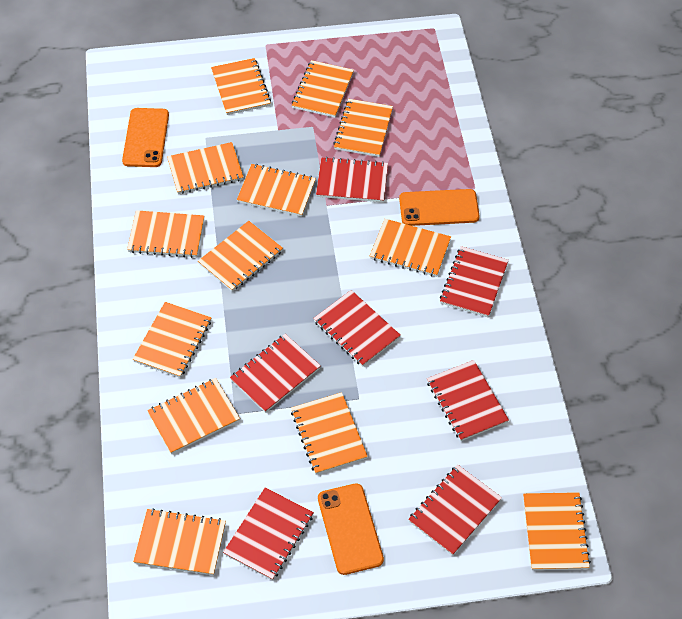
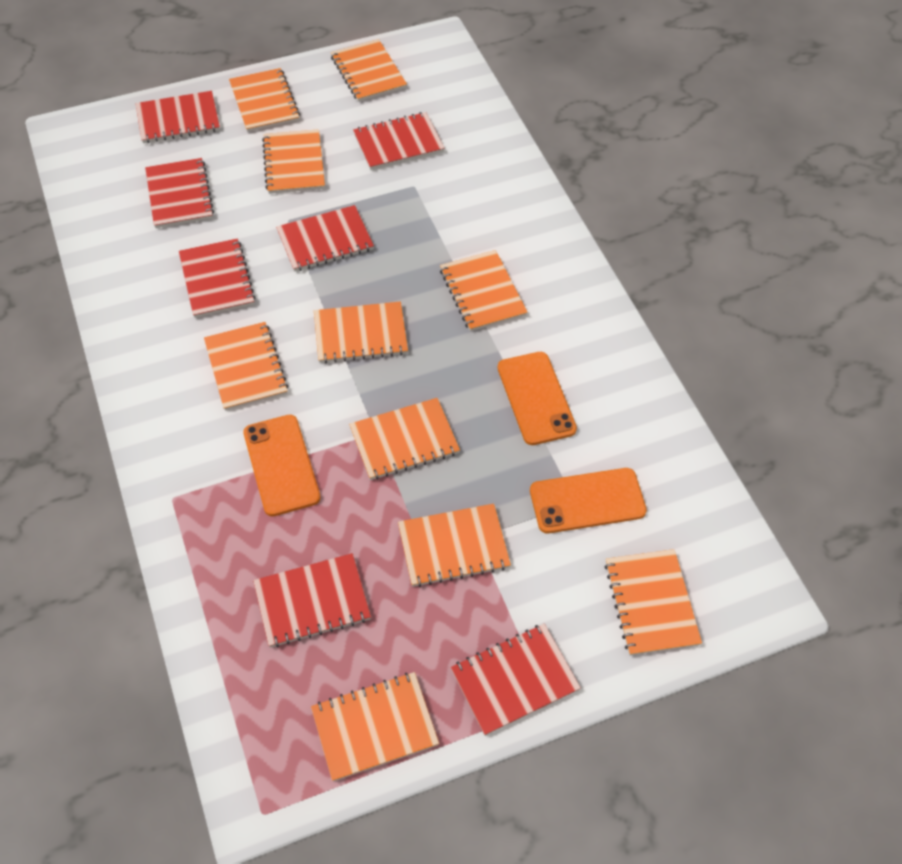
orange notebook: [127,210,204,258] [133,302,212,378] [133,508,226,575] [147,378,240,454] [167,142,243,194] [198,221,283,292] [211,58,271,115] [237,164,316,217] [291,392,368,474] [292,60,354,118] [333,99,393,157] [370,219,451,277] [523,492,591,570] = 13 -> [204,322,288,411] [229,68,300,132] [262,129,325,194] [311,672,439,781] [314,302,408,363] [331,39,407,102] [349,398,460,480] [398,504,511,587] [440,250,528,332] [605,549,702,656] = 10

